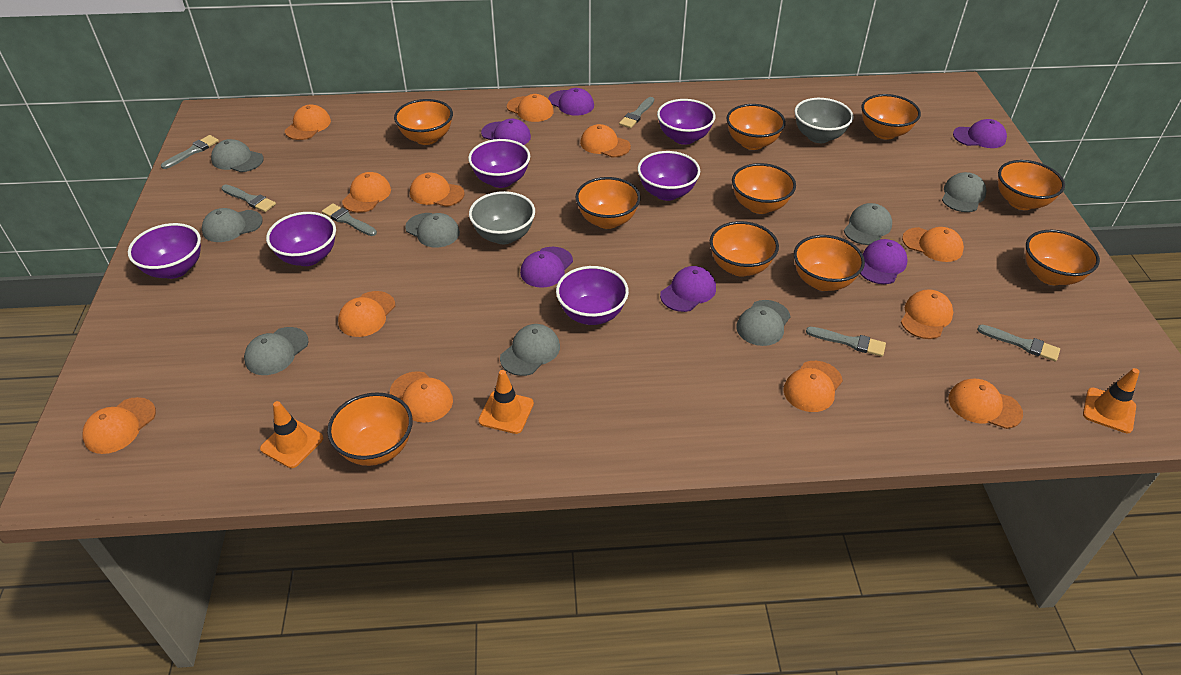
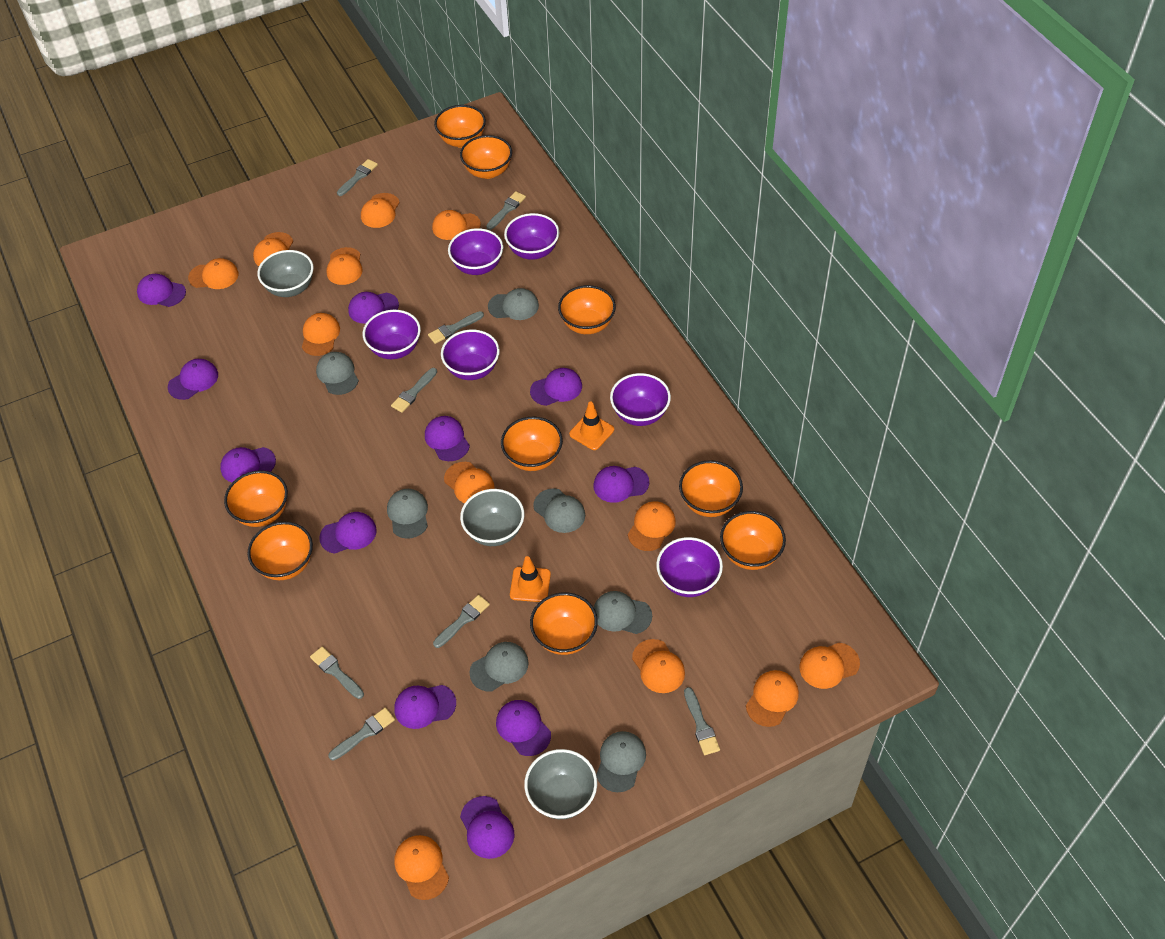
grey bowl: [469,191,535,244] [794,98,854,143] = 2 -> [257,250,314,297] [460,489,524,546] [524,749,597,819] = 3
grey brush: [161,135,219,169] [221,185,276,212] [322,203,377,236] [619,97,654,128] [806,327,886,356] [977,325,1060,361] = 6 -> [310,646,364,699] [328,707,395,761] [337,159,378,196] [391,368,437,413] [428,311,484,344] [433,595,490,648] [486,191,526,230] [684,687,720,755] = 8
grey cap: [202,208,263,242] [211,139,264,172] [244,327,309,375] [405,213,460,248] [500,324,560,376] [736,300,791,346] [844,203,892,245] [942,172,986,212] = 8 -> [316,352,359,395] [387,489,428,539] [469,642,529,692] [488,288,539,320] [533,488,585,533] [594,591,652,634] [596,731,646,792] = 7
orange bowl: [327,392,413,466] [394,99,453,145] [575,177,641,229] [710,221,779,277] [726,104,786,150] [732,163,796,214] [794,235,865,291] [861,94,921,140] [998,160,1065,210] [1026,230,1100,285] = 10 -> [224,470,288,527] [248,522,313,580] [434,105,486,148] [460,135,512,179] [501,417,563,471] [530,592,598,655] [558,285,616,334] [679,460,743,517] [720,511,786,570] = 9
orange traffic cone: [260,401,323,468] [478,370,534,434] [1083,368,1139,433] = 3 -> [510,556,551,602] [569,402,614,450] = 2
purple cap: [481,119,531,145] [520,247,573,288] [548,88,594,116] [660,266,716,312] [860,239,908,284] [953,119,1007,148] = 6 -> [137,274,186,307] [168,359,218,400] [220,447,276,482] [319,512,377,554] [348,292,399,324] [394,685,456,729] [425,416,470,461] [460,796,514,859] [496,700,551,756] [530,368,582,406] [593,466,649,503] = 11

